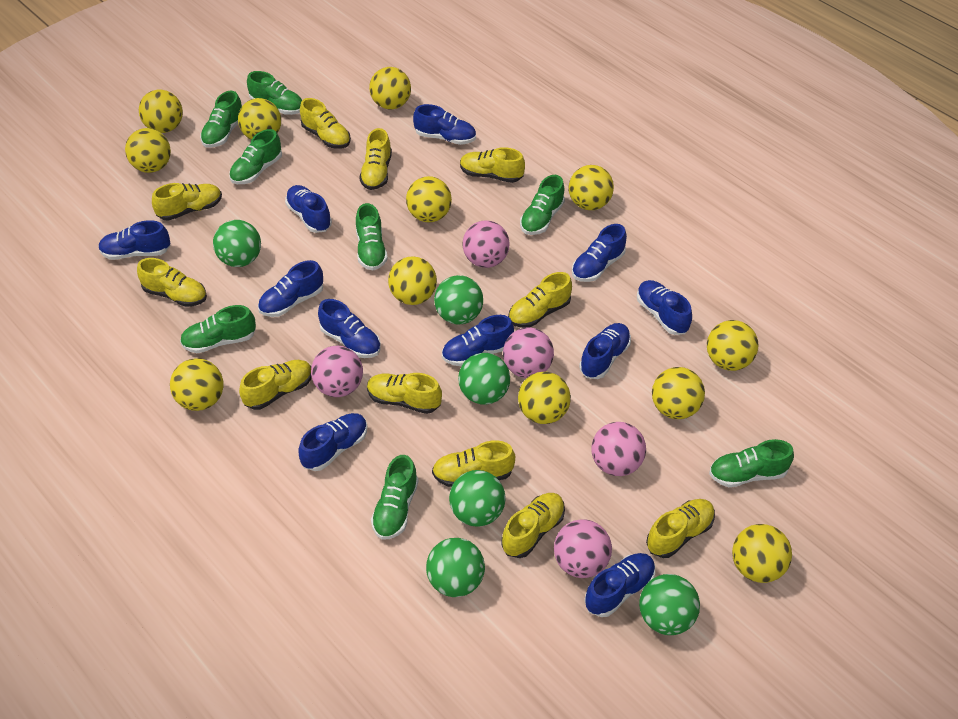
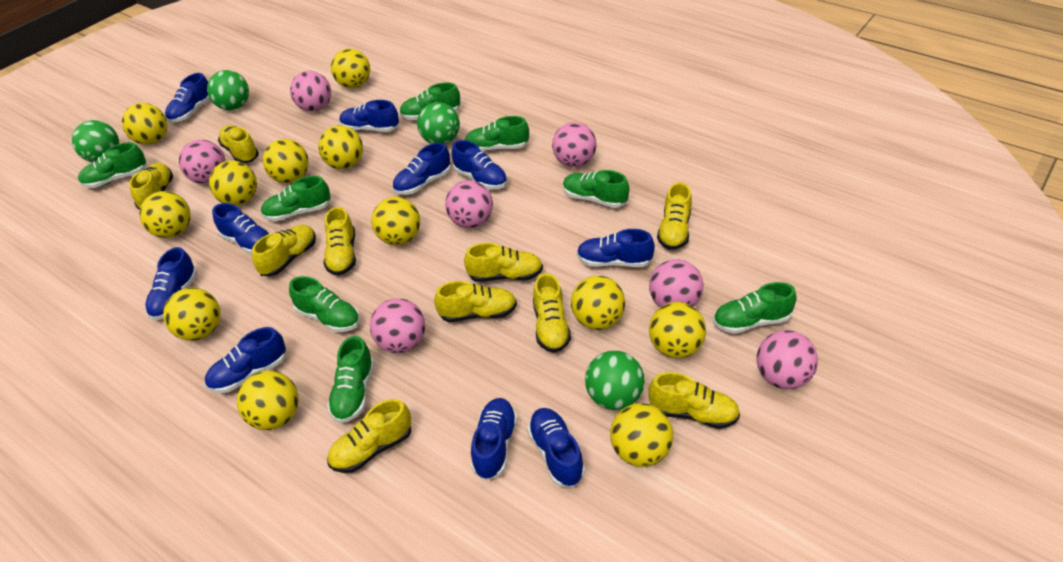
blue shoe: [98,220,171,260] [258,260,323,317] [285,185,332,233] [298,413,367,471] [318,299,381,358] [413,104,476,145] [442,315,514,366] [572,224,627,282] [579,323,631,379] [584,553,655,617] [637,280,692,335] = 11 -> [145,247,197,321] [165,73,210,123] [205,327,286,393] [212,203,271,254] [339,100,399,132] [392,143,451,195] [451,140,507,189] [471,398,517,480] [527,408,585,487] [577,229,655,267] = 10
green ball: [213,220,261,267] [426,538,485,597] [434,275,483,325] [449,470,505,527] [458,353,510,405] [639,574,700,635] = 6 -> [72,120,119,162] [207,70,249,110] [417,102,460,144] [585,350,645,410] = 4
pink ball: [311,346,363,397] [462,220,510,268] [503,327,554,378] [554,519,612,578] [592,422,646,476] = 5 -> [179,140,226,184] [290,71,331,112] [370,298,425,353] [445,180,493,228] [552,122,597,167] [649,259,703,307] [756,330,818,389] = 7
yellow shoe: [137,258,207,307] [152,183,222,221] [239,360,312,410] [300,98,351,149] [359,128,392,190] [367,373,442,414] [432,440,515,487] [460,147,525,183] [501,493,565,558] [508,272,572,328] [646,499,715,558] = 11 -> [129,163,173,209] [218,125,259,163] [252,225,316,276] [324,207,356,276] [327,399,412,473] [434,281,517,322] [464,243,543,282] [533,273,571,353] [648,372,740,429] [657,182,692,250] = 10

